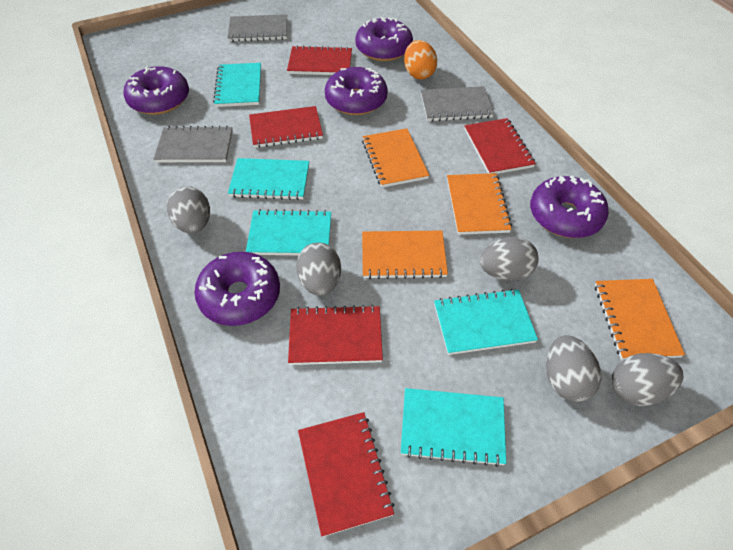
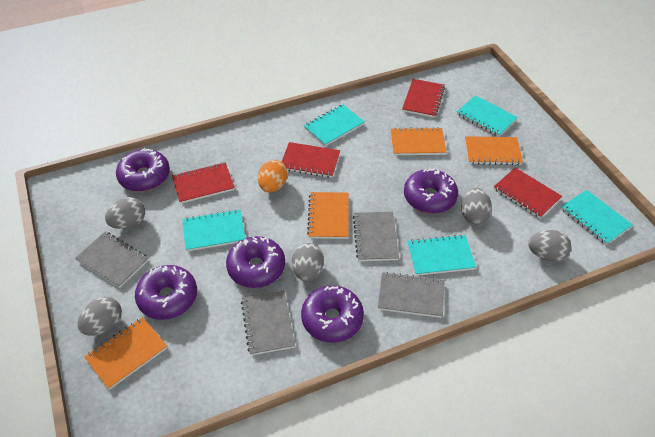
grey notebook: [154,126,233,162] [228,14,287,42] [421,86,494,122] = 3 -> [75,232,149,288] [241,290,295,355] [353,212,399,261] [378,272,445,318] = 4
red notebook: [249,106,323,148] [287,45,352,75] [288,305,383,365] [298,412,395,537] [465,118,536,174] = 5 -> [172,162,235,204] [282,142,340,178] [402,79,445,118] [494,168,562,218] = 4

